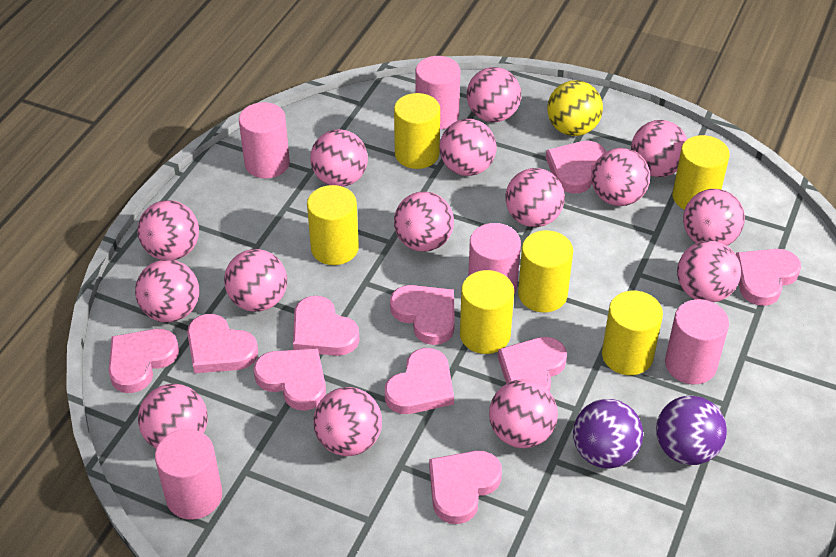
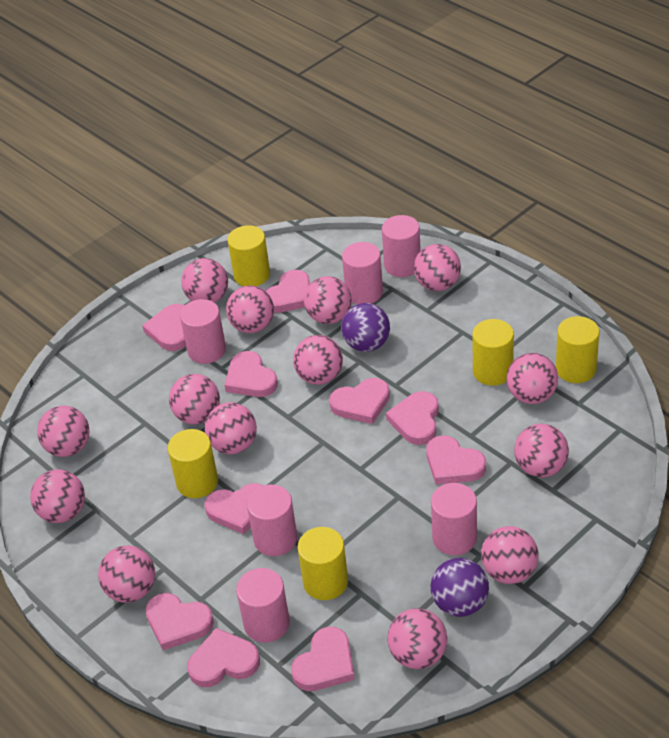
pink ball: [135,259,199,322] [137,200,199,260] [138,384,208,449] [224,249,287,312] [310,129,368,187] [313,387,382,456] [394,191,454,252] [440,119,496,176] [467,67,521,122] [489,379,558,448] [505,168,565,227] [591,148,650,206] [631,120,687,177] [677,241,741,302] [683,189,745,246] = 15 -> [30,469,85,523] [37,406,90,457] [98,546,155,603] [169,374,220,424] [181,258,228,303] [205,402,257,454] [226,286,274,333] [293,335,343,385] [304,276,352,324] [387,608,447,669] [414,244,461,291] [481,526,538,584] [506,353,558,404] [514,424,569,478] = 14
pink cylinder: [155,429,222,520] [239,102,290,178] [415,56,460,130] [468,223,521,295] [665,299,729,384] = 5 -> [180,299,226,364] [236,568,290,643] [247,485,297,556] [342,242,383,304] [382,215,421,277] [431,483,477,555] = 6
yellow ball: [547,80,603,136] = 1 -> none = 0
yellow cylinder: [307,185,359,265] [394,93,440,169] [460,270,514,354] [518,230,573,313] [602,291,663,375] [672,135,730,210] = 6 -> [168,429,218,498] [227,225,270,286] [298,527,348,600] [472,319,514,386] [556,316,600,383] = 5

